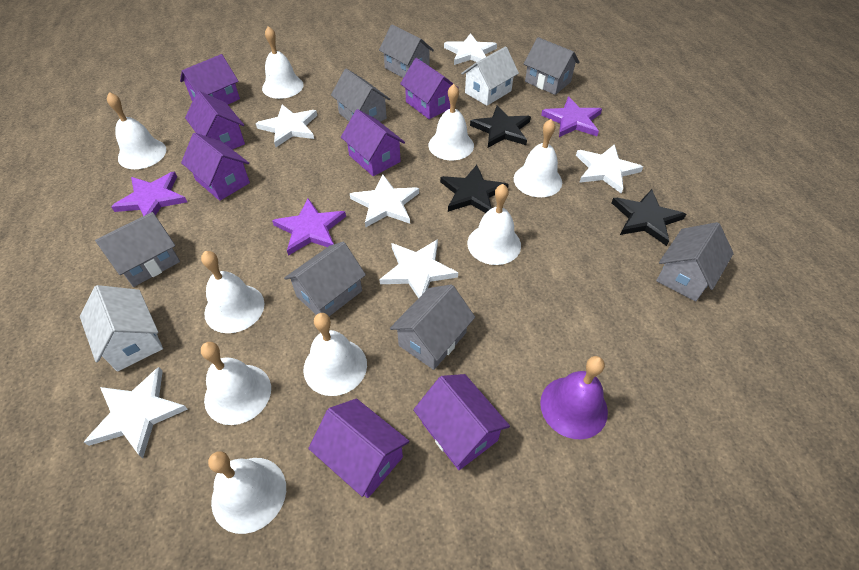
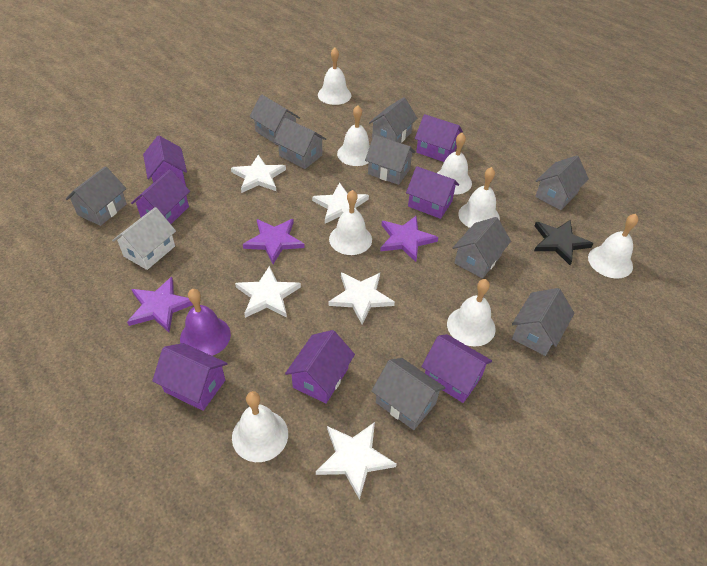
black star: [440,165,509,213] [470,105,531,148] [611,189,686,246] = 3 -> [534,220,594,265] = 1
grey house: [95,212,180,287] [284,241,366,316] [331,69,390,122] [379,25,434,78] [390,284,475,370] [524,37,580,95] [656,222,734,301] = 7 -> [66,166,127,226] [250,95,300,145] [274,118,326,169] [365,135,416,185] [369,97,418,143] [371,358,446,430] [453,217,511,278] [512,288,574,356] [535,155,589,210] = 9
white bell: [107,92,166,169] [201,251,265,333] [201,342,271,425] [208,451,286,534] [262,26,304,99] [304,313,367,396] [429,84,474,160] [468,184,521,265] [514,119,562,197] = 9 -> [232,391,288,462] [318,48,351,105] [329,190,372,255] [337,105,370,166] [437,133,472,195] [447,279,496,346] [458,167,500,228] [588,214,638,279] = 8
white house: [80,285,163,372] [461,47,519,106] = 2 -> [112,207,176,270] = 1
white star: [84,367,188,458] [256,105,317,147] [350,175,419,227] [379,239,458,298] [444,33,497,65] [576,144,643,193] = 6 -> [231,155,286,193] [235,266,301,318] [312,182,369,224] [316,422,397,500] [329,272,395,325] = 5

